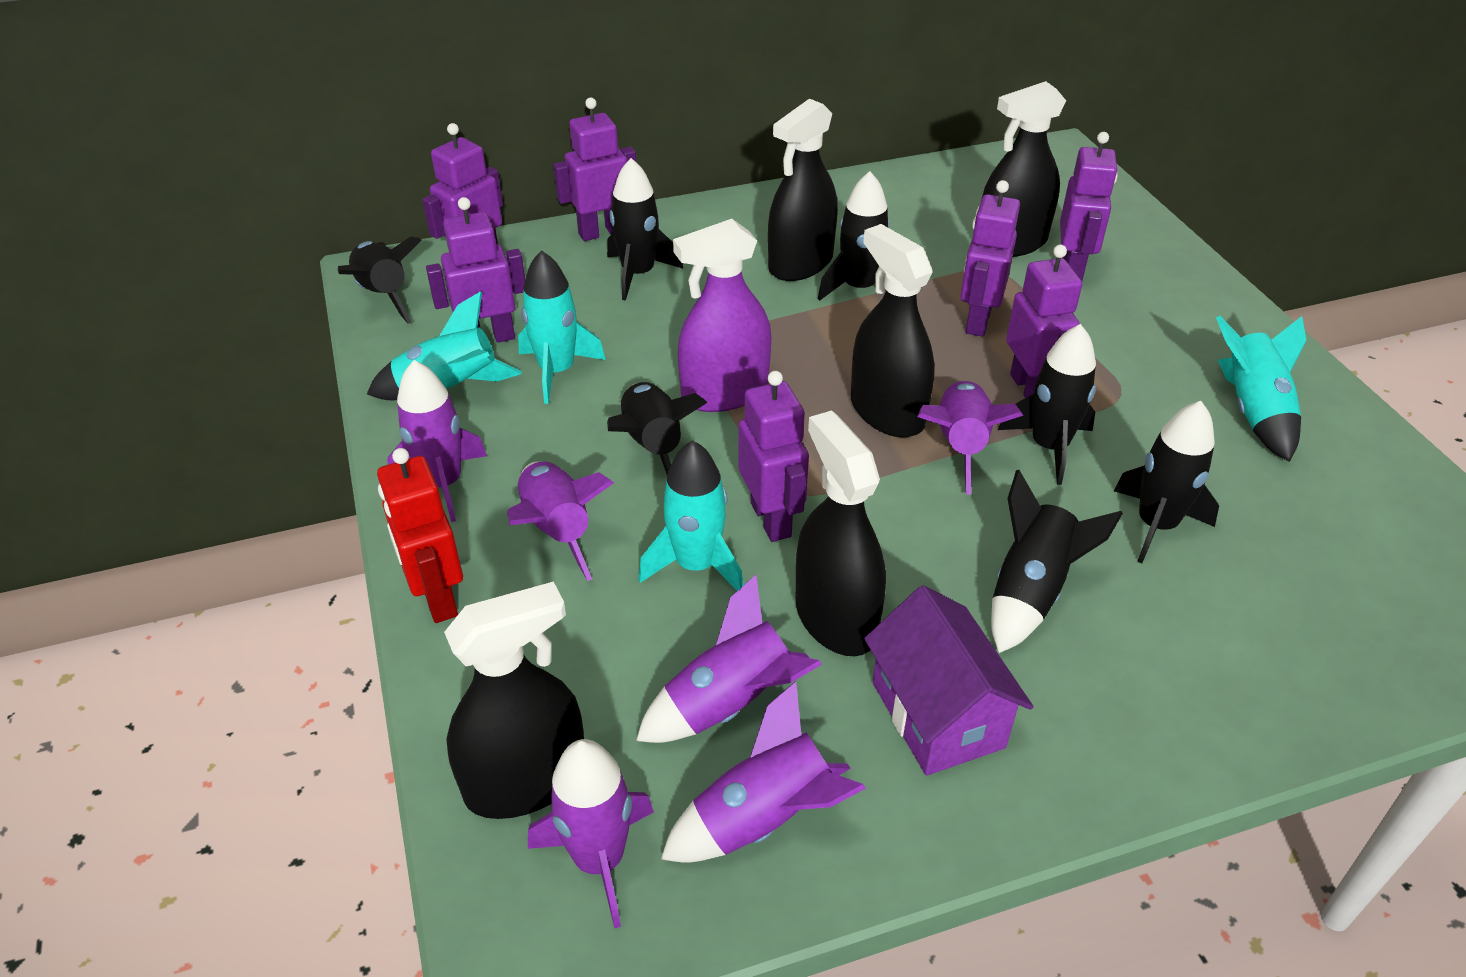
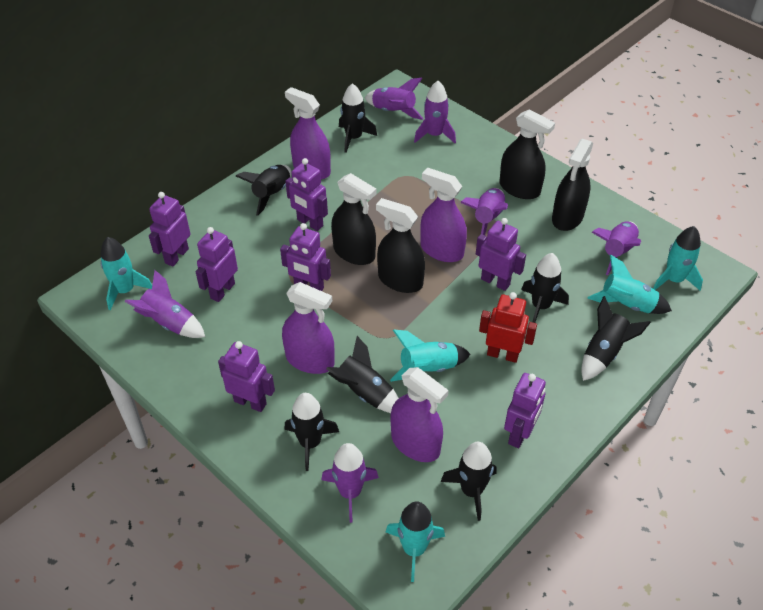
black spray bottle: [444,582,584,819] [768,99,838,281] [796,410,886,656] [851,224,935,437] [981,81,1066,257] = 5 -> [331,173,377,265] [376,198,425,293] [499,109,555,199] [552,139,593,231] = 4
purple house: [864,585,1034,776] = 1 -> none = 0
purple spray bottle: [673,219,771,412] = 1 -> [282,282,335,374] [285,87,331,180] [391,367,449,462] [420,167,467,262] = 4
turquoise rocket: [367,291,522,400] [518,250,606,404] [638,440,743,591] [1216,316,1306,462] = 4 -> [101,237,152,310] [386,501,445,582] [390,330,470,382] [587,255,672,314] [653,226,703,291] = 5

